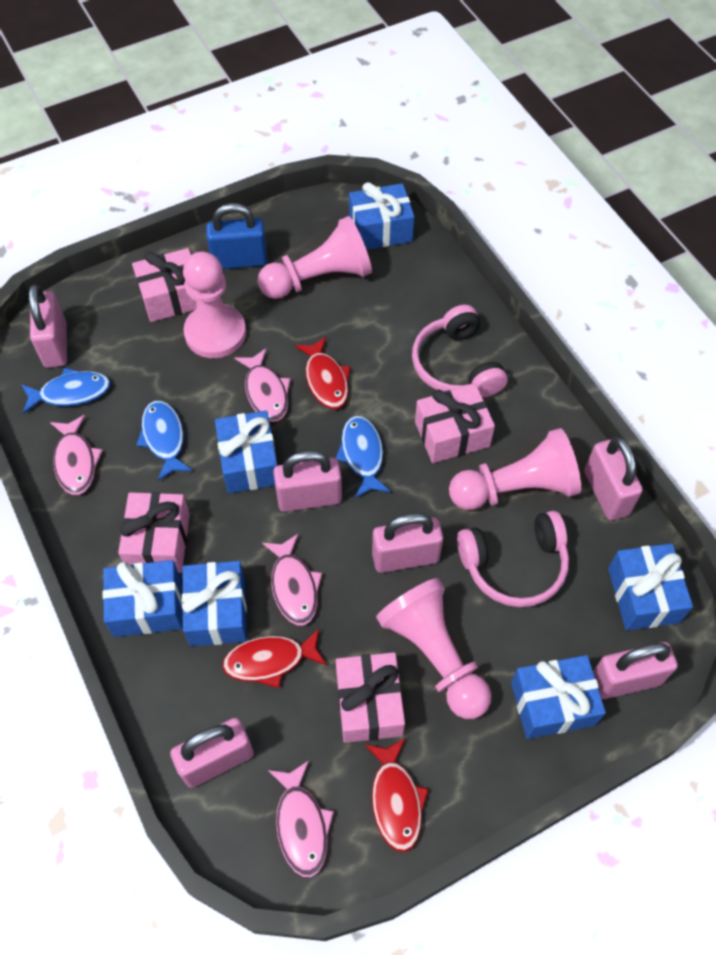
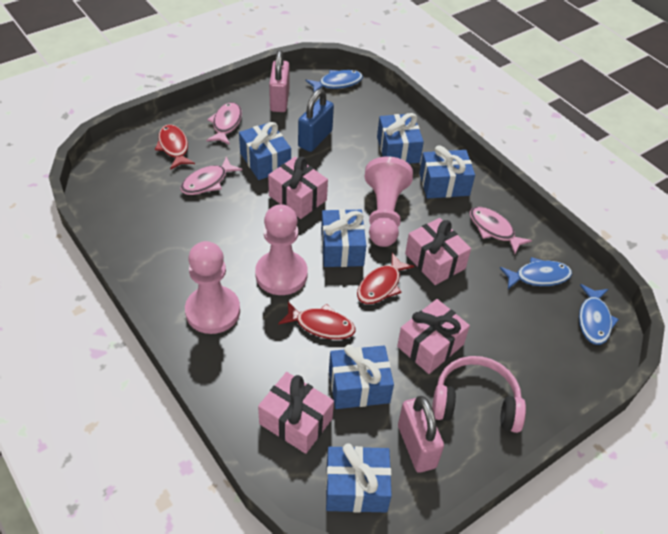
pink fish: [50,415,103,495] [235,348,291,422] [262,534,322,625] [268,760,334,877] = 4 -> [180,156,242,195] [206,102,242,145] [470,207,532,254] = 3
pink headphones: [412,305,508,397] [457,511,569,607] = 2 -> [432,356,526,433] = 1
pink padlock: [29,284,67,368] [170,718,254,788] [273,450,342,512] [372,513,443,573] [584,437,643,521] [593,642,678,699] = 6 -> [269,50,289,112] [398,396,444,473] = 2
pink pawn: [183,252,246,358] [258,216,372,299] [376,578,491,719] [449,428,581,510] = 4 -> [185,241,240,334] [255,204,308,295] [365,156,413,247] = 3

